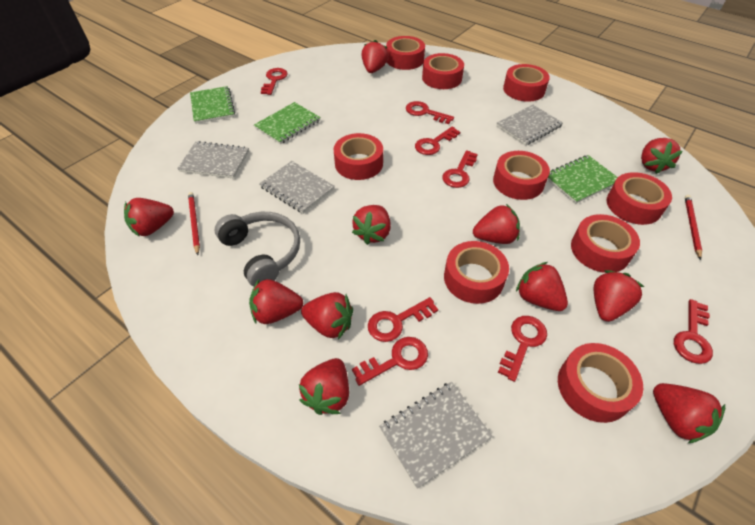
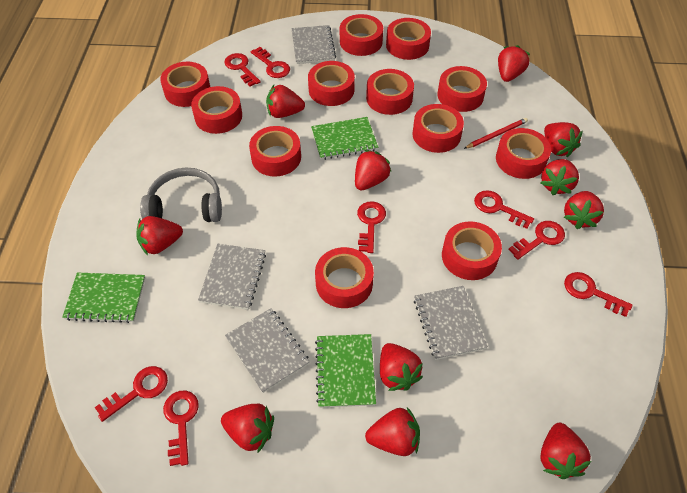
red pencil: [188,192,200,255] [685,195,702,260] = 2 -> [464,118,528,149] = 1
red tape: [334,133,383,180] [386,36,425,70] [422,53,464,89] [444,241,509,304] [493,151,550,200] [503,64,550,102] [558,343,643,423] [571,214,640,273] [607,172,672,225] = 9 -> [160,62,210,107] [191,86,242,134] [249,126,301,176] [308,61,355,106] [315,247,374,308] [340,14,383,56] [366,69,414,115] [386,18,431,60] [412,104,464,153] [438,66,487,112] [442,221,502,280] [496,128,551,179] = 12

